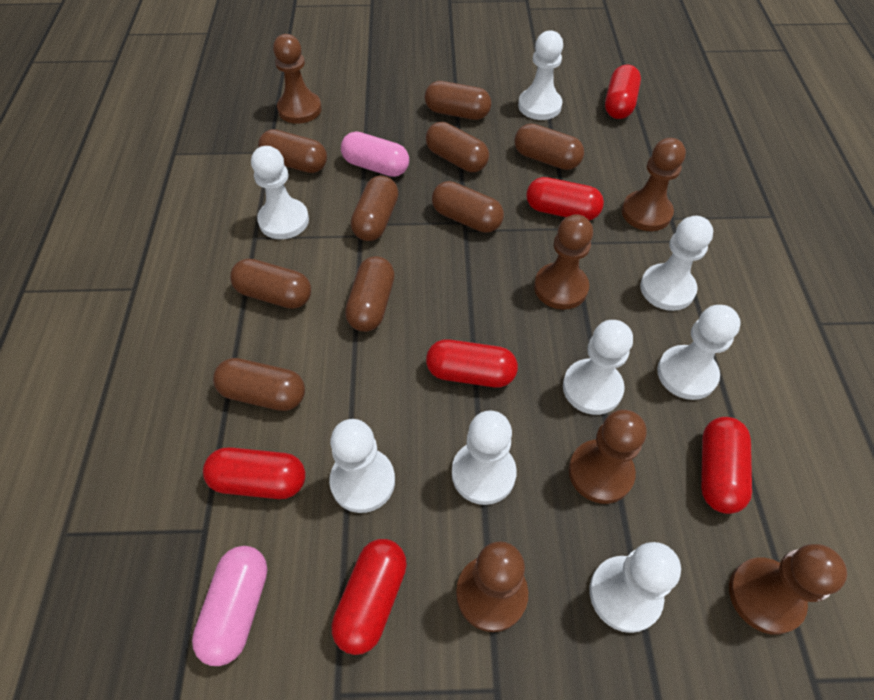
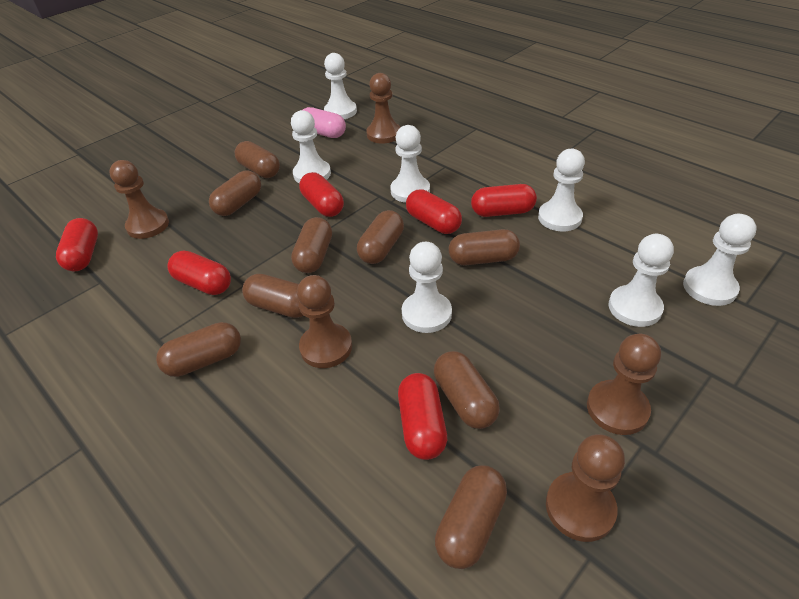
brown pawn: [273,34,322,124] [456,541,528,632] [534,214,593,309] [569,409,646,504] [622,138,686,231] [729,544,847,635] = 6 -> [109,160,169,239] [297,275,352,368] [366,73,400,143] [546,434,625,542] [587,334,661,435] = 5
pink capsule: [192,546,267,666] [341,131,409,177] = 2 -> [303,107,346,138] = 1
white pawn: [251,146,309,239] [329,419,395,513] [452,410,517,505] [518,30,563,120] [563,320,633,415] [590,542,681,633] [640,216,713,311] [657,305,741,400] = 8 -> [291,110,331,183] [324,53,357,119] [390,125,430,203] [402,242,452,333] [538,149,585,231] [608,234,674,327] [683,214,756,306] = 7

